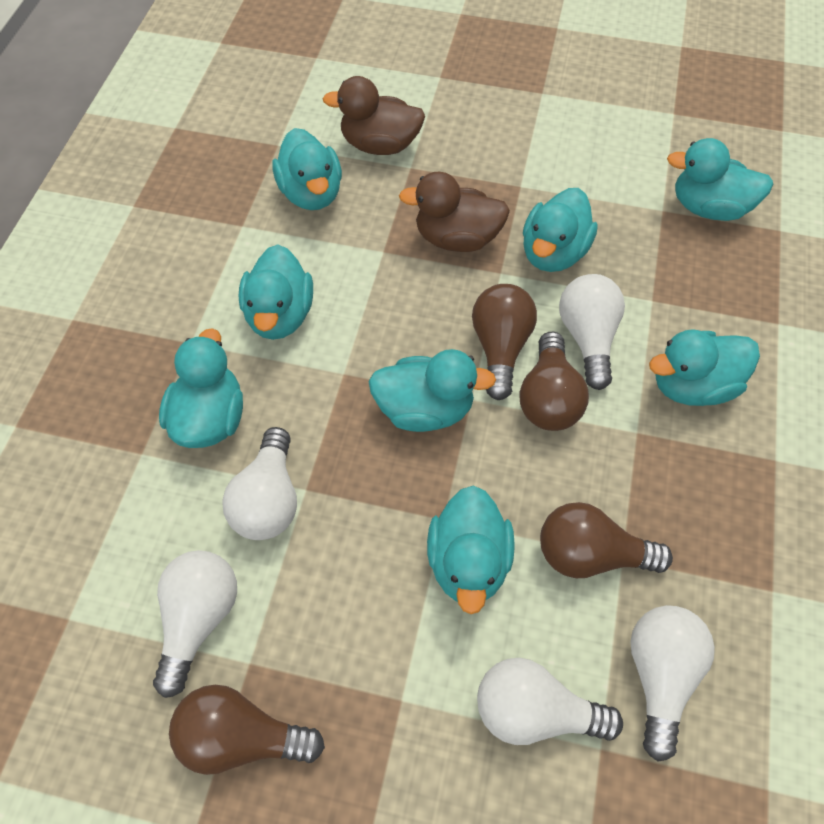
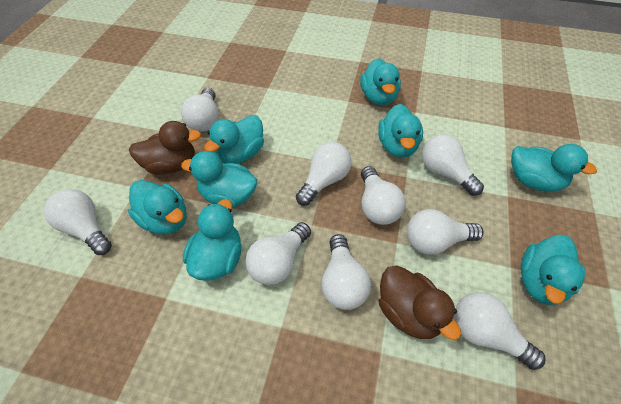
brown light bulb: [169,685,325,775] [472,284,537,400] [520,332,589,431] [540,502,673,578] = 4 -> none = 0
white light bulb: [153,550,237,698] [222,427,297,540] [477,658,623,745] [559,274,625,390] [630,605,715,761] = 5 -> [44,189,112,255] [181,88,219,132] [245,222,311,285] [296,142,351,206] [321,234,371,310] [361,166,405,225] [407,209,483,255] [422,134,484,196] [454,292,546,370] = 9

